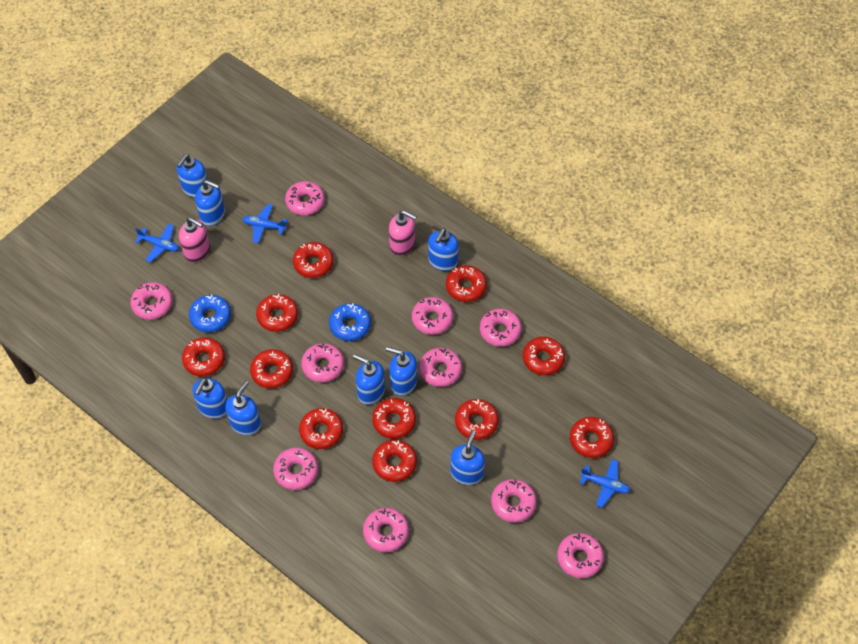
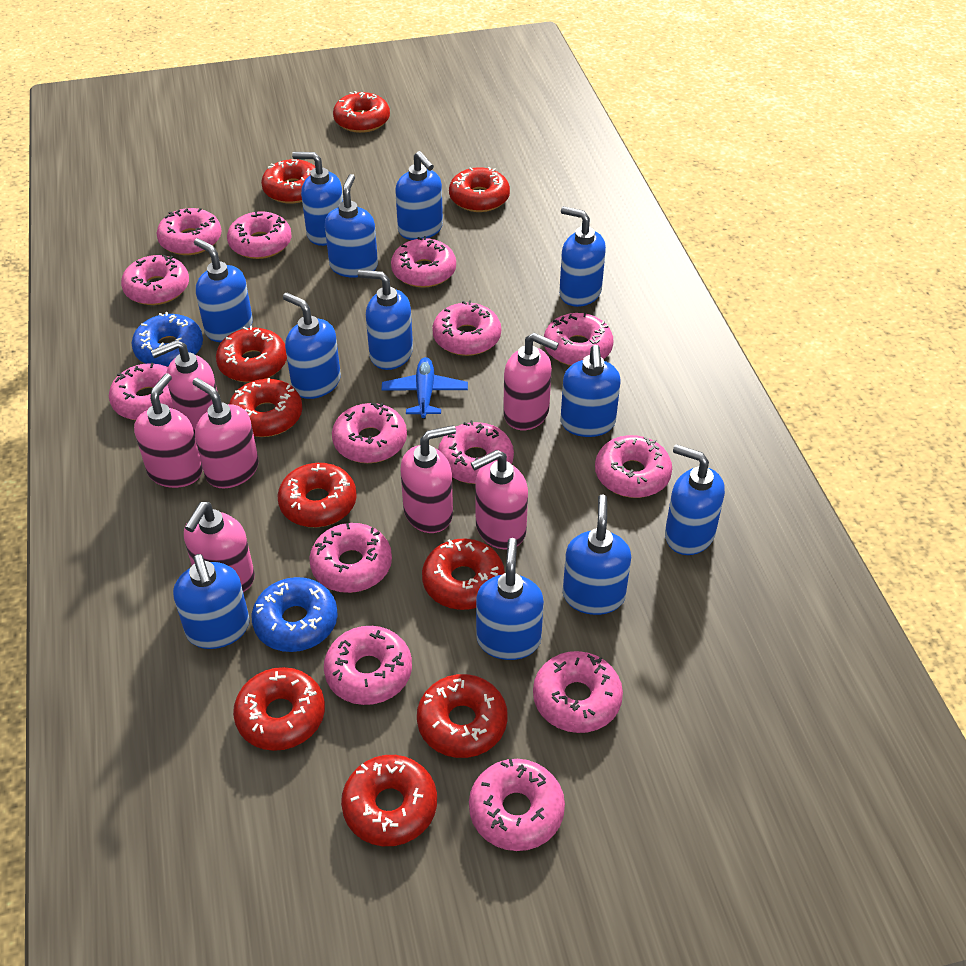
blue plane: [135,224,179,262] [243,204,287,243] [580,459,630,508] = 3 -> [381,357,468,419] = 1
blue soap dispenser: [177,154,208,198] [192,378,227,419] [195,180,225,226] [225,381,261,436] [353,354,385,405] [386,347,417,396] [428,228,459,271] [450,430,485,485] = 8 -> [173,554,250,649] [194,238,253,342] [283,293,341,399] [292,152,343,246] [325,174,378,278] [358,270,413,370] [395,151,443,240] [476,538,544,660] [559,206,606,307] [560,345,620,437] [563,494,631,615] [665,444,725,555] = 12
pink donut: [131,282,173,320] [273,448,318,490] [285,181,325,215] [301,343,344,382] [363,508,409,552] [412,297,453,335] [419,348,462,387] [480,309,522,347] [491,479,537,523] [557,533,604,578] = 10 -> [109,363,174,420] [121,255,189,305] [157,208,221,255] [227,211,291,259] [309,523,392,593] [324,626,412,705] [332,403,407,463] [391,236,456,288] [432,301,501,356] [438,420,514,484] [469,759,565,851] [533,651,623,733] [544,312,613,366] [595,435,672,498] = 14
pink soap dispenser: [179,217,210,263] [389,210,417,256] = 2 -> [134,373,203,488] [151,340,218,434] [184,502,255,592] [192,378,259,488] [400,425,456,533] [471,450,528,549] [503,333,559,430] = 7
red donut: [182,338,225,376] [250,349,293,389] [256,294,298,332] [293,242,334,278] [299,408,343,449] [372,398,416,439] [372,440,417,482] [446,265,487,302] [455,399,499,440] [523,336,565,375] [570,417,614,458] = 11 -> [216,326,287,382] [229,378,302,437] [233,667,325,751] [261,159,315,204] [277,463,357,528] [333,91,390,133] [341,755,437,846] [417,674,508,758] [422,538,505,610] [449,167,510,212] = 10

